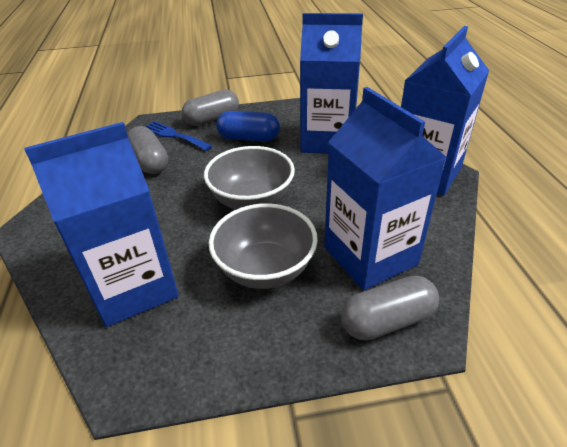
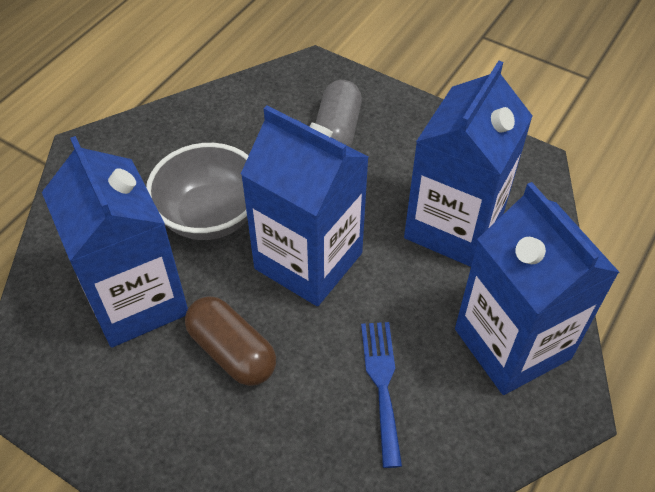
blue capsule: [216,111,280,141] = 1 -> none = 0
brown capsule: none = 0 -> [185,296,276,386] = 1
grey bowl: [204,146,295,210] [209,203,318,289] = 2 -> [146,143,249,240] = 1
grey capsule: [127,126,168,174] [182,90,239,126] [341,276,439,341] = 3 -> [316,80,362,147] = 1

